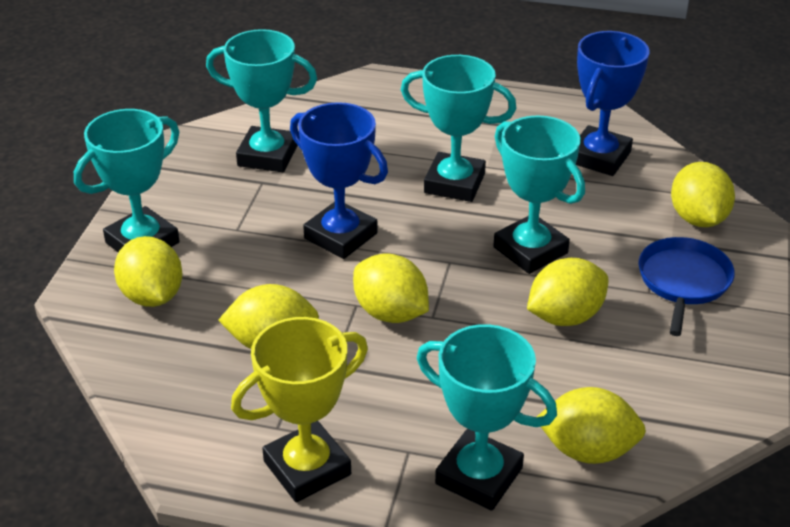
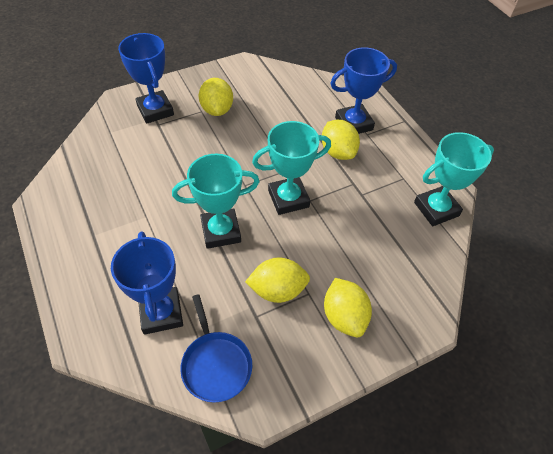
blue trophy: [290,102,388,259] [576,31,649,176] = 2 -> [111,231,183,335] [118,33,174,124] [330,47,397,134] = 3
turquoise trophy: [74,109,180,253] [206,29,317,172] [401,55,517,202] [417,324,557,511] [494,116,585,274] = 5 -> [172,154,260,249] [252,121,331,215] [414,132,494,226] = 3
yellow lemon: [114,236,182,307] [218,284,319,349] [353,253,429,323] [527,258,608,326] [537,387,646,464] [671,162,735,227] = 6 -> [199,78,233,116] [245,257,310,303] [322,120,360,160] [324,278,372,337] = 4
yellow trophy: [231,317,368,502] = 1 -> none = 0

